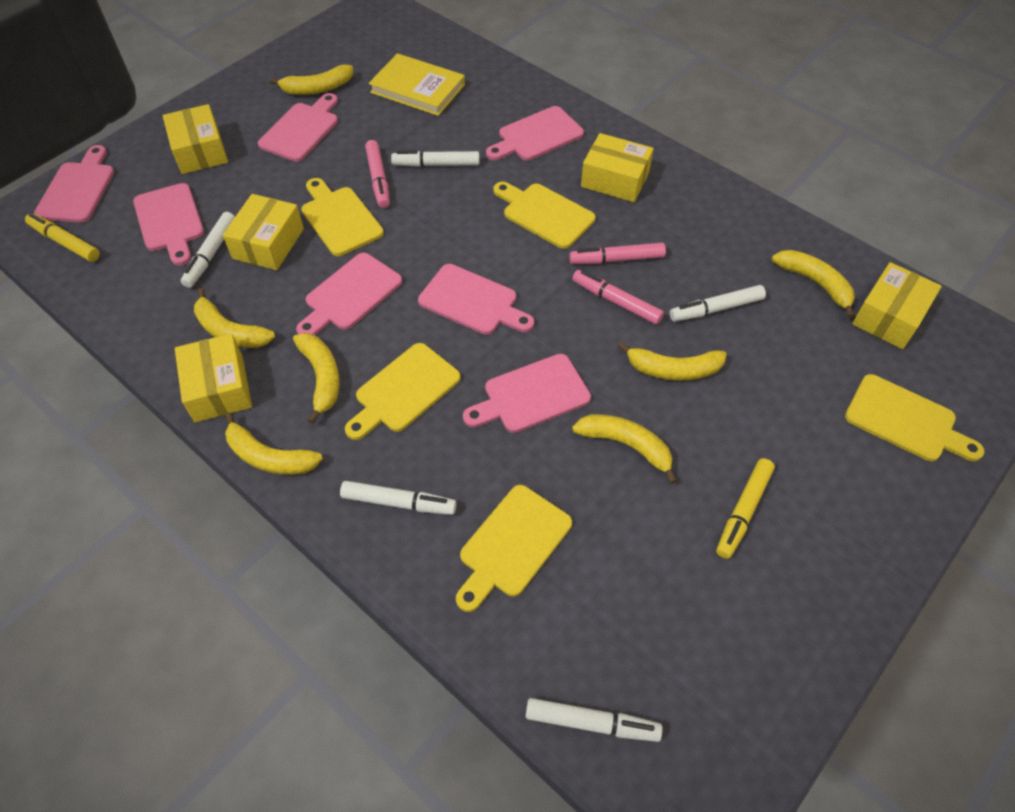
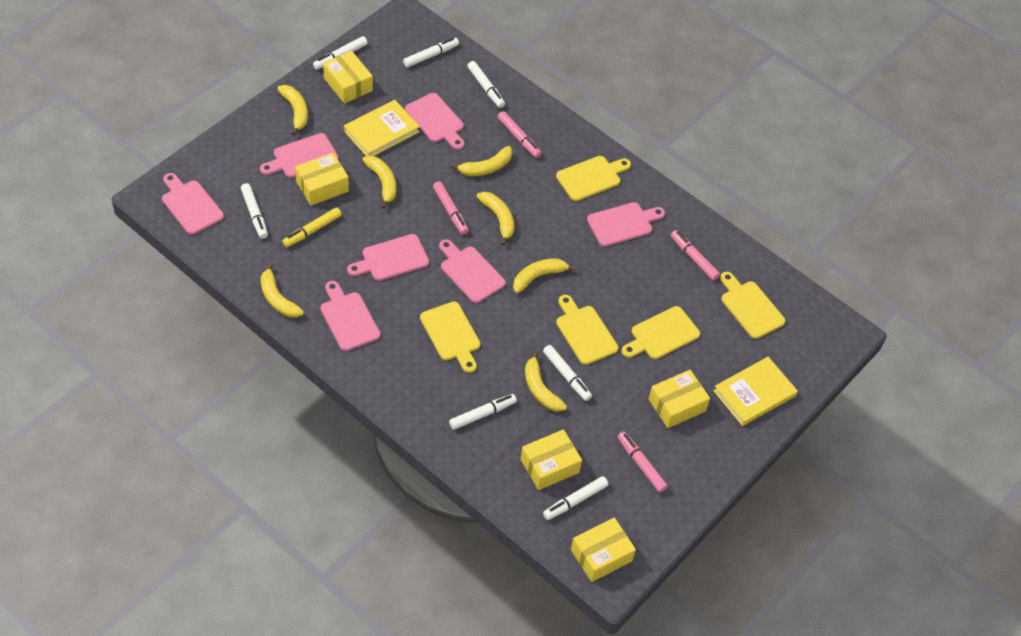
pink marker: [365,140,390,208] [569,243,666,264] [572,270,664,325] = 3 -> [433,181,469,235] [497,111,541,158] [618,432,668,492] [671,230,720,281] = 4
white marker: [180,212,235,288] [340,481,457,515] [391,151,480,167] [525,698,663,742] [670,285,766,322] = 5 -> [241,183,268,239] [313,36,368,70] [403,37,459,67] [449,394,517,430] [467,61,505,108] [543,345,592,401] [543,476,608,520] = 7
yellow book: [369,53,465,116] = 1 -> [344,100,420,156] [713,357,798,426] = 2
yellow marker: [25,213,100,262] [716,458,775,559] = 2 -> [282,207,342,247] = 1

